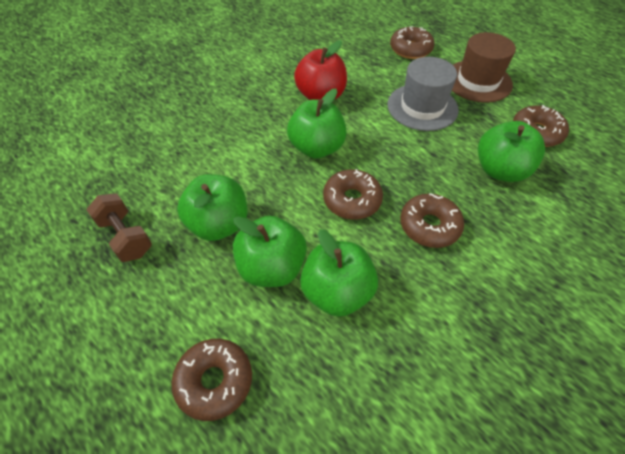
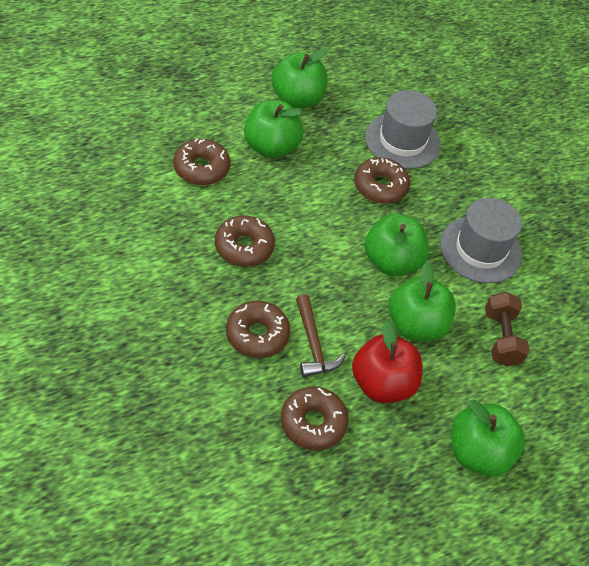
brown hammer: none = 0 -> [296,294,345,377] = 1
brown hat: [452,32,516,102] = 1 -> none = 0
grey hat: [387,57,459,131] = 1 -> [365,90,441,169] [440,198,522,283] = 2

